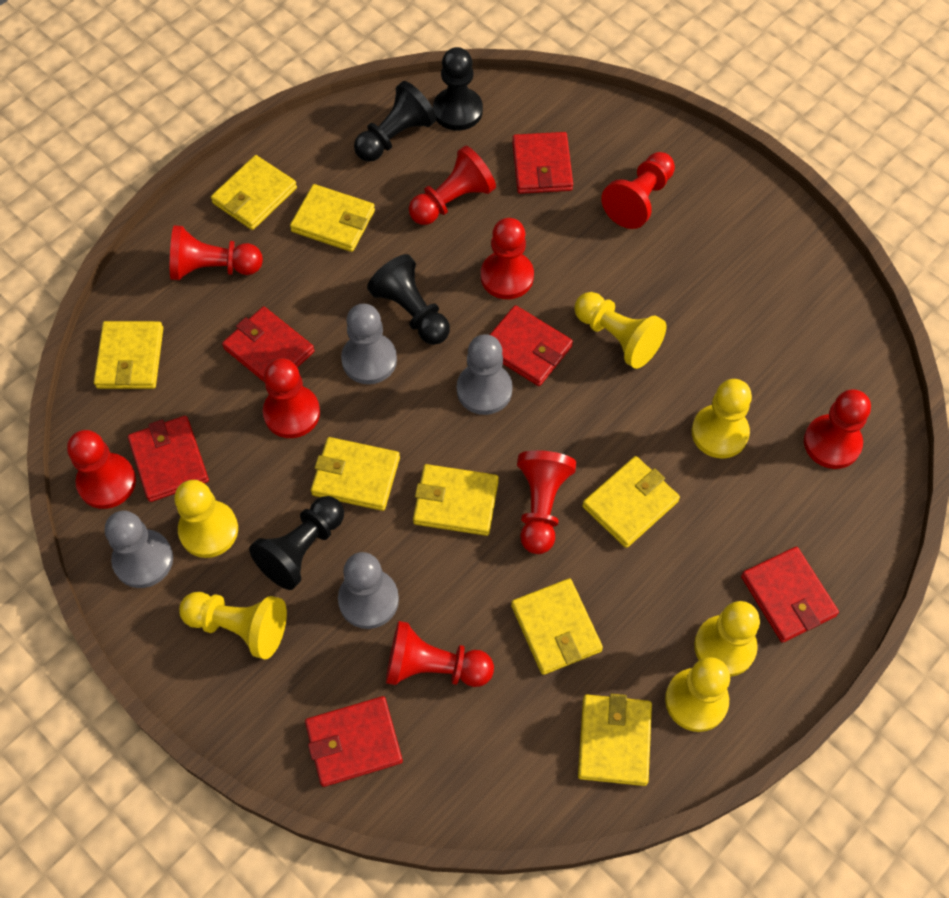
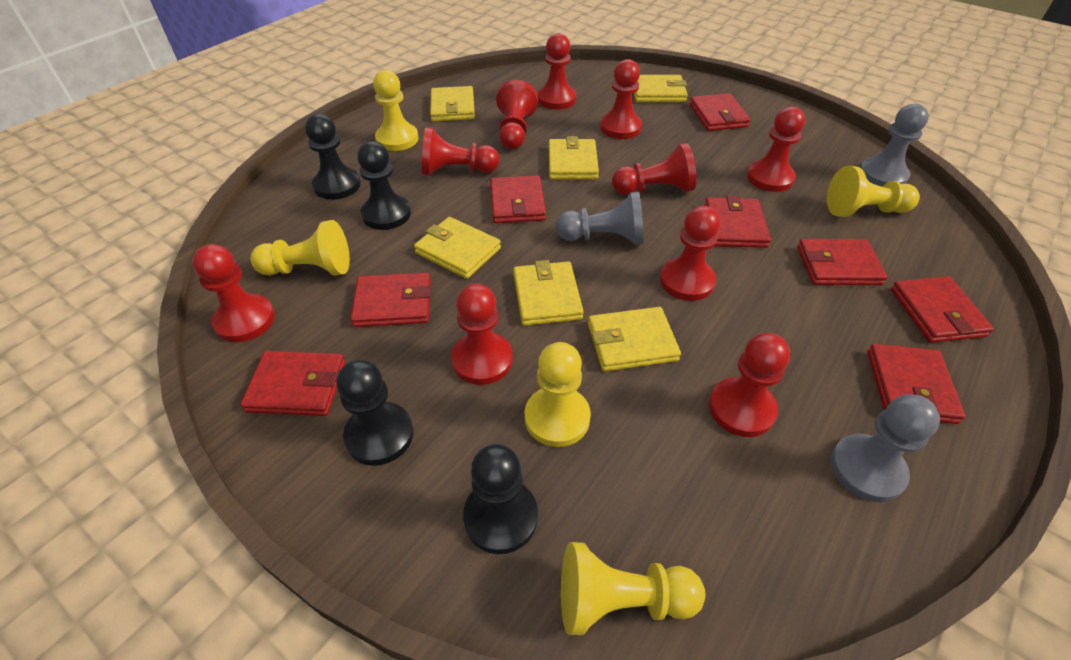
grey pawn: [105,511,173,588] [338,552,399,629] [341,304,397,384] [457,334,513,415] = 4 -> [556,191,644,245] [831,394,940,502] [860,104,929,187] = 3
red pawn: [67,430,136,509] [170,225,263,280] [263,358,320,438] [386,621,494,687] [409,146,496,225] [481,218,534,299] [517,450,576,554] [601,152,675,229] [804,389,871,469] = 9 -> [192,244,275,342] [422,127,499,176] [451,283,513,385] [496,80,538,149] [537,33,576,109] [600,59,642,139] [612,143,696,195] [660,206,720,301] [709,333,790,437] [747,106,805,192] = 10
red wallet: [128,416,209,502] [222,306,315,383] [305,696,403,787] [490,305,573,386] [512,132,573,194] [741,547,839,643] = 6 -> [240,351,345,416] [350,273,431,327] [490,175,546,223] [690,93,751,131] [705,195,771,248] [797,239,887,285] [867,344,966,424] [891,276,994,343] = 8
yellow pawn: [175,480,238,558] [179,592,287,659] [574,292,666,369] [665,657,730,732] [692,379,752,458] [694,601,760,677] = 6 -> [251,220,350,276] [373,70,419,151] [525,342,591,447] [561,542,705,635] [827,166,920,217] = 5
yellow wallet: [94,321,163,389] [211,155,297,230] [290,184,375,252] [311,437,400,511] [413,464,499,536] [511,578,603,675] [578,693,652,786] [582,456,680,548] = 8 -> [414,217,501,279] [430,86,475,121] [513,260,584,326] [549,136,599,179] [588,307,681,371] [634,75,688,102] = 6

